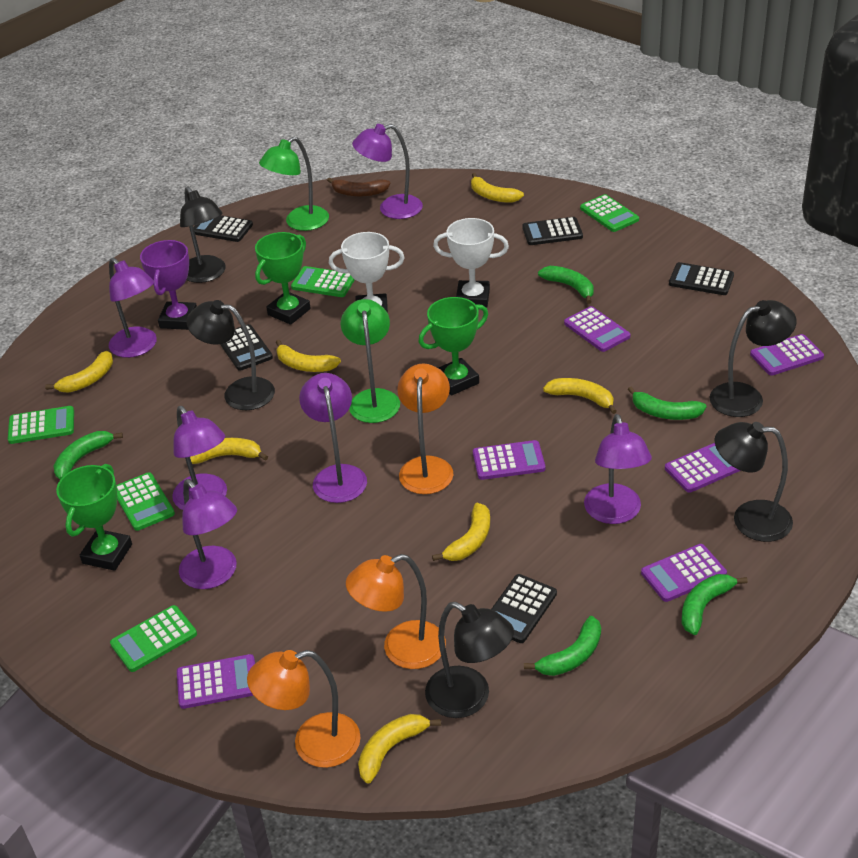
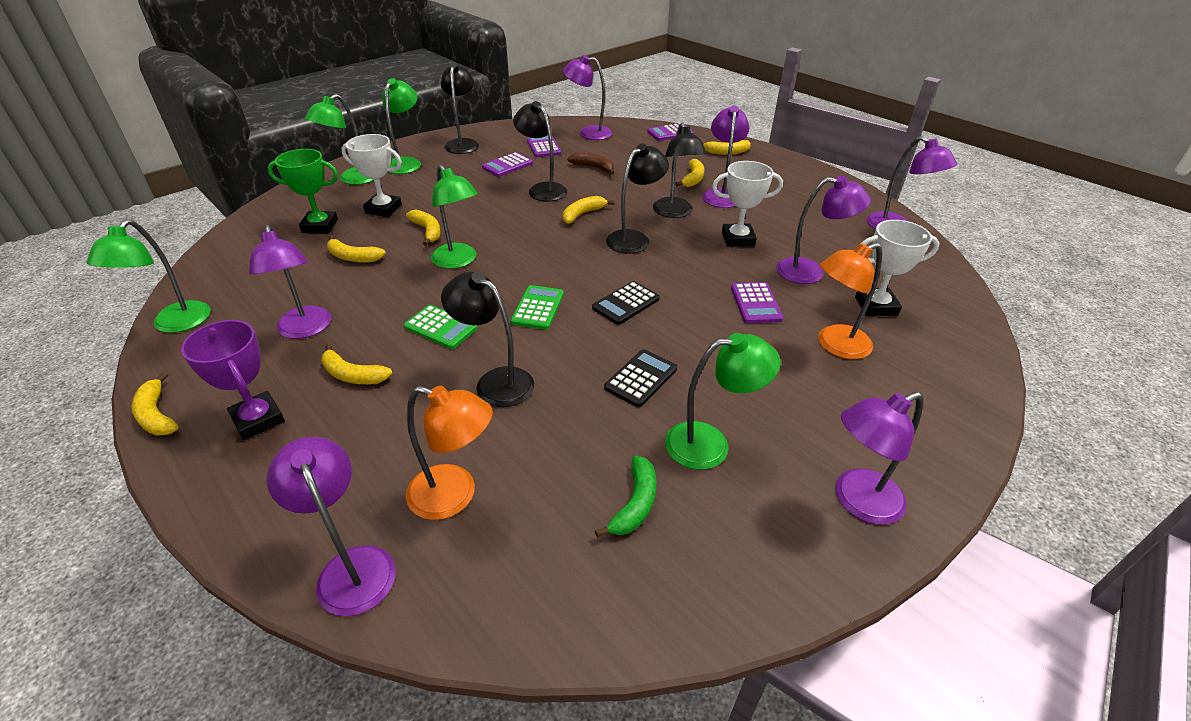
black calculator: [194,215,253,242] [220,324,273,371] [491,574,557,643] [522,217,583,245] [669,262,734,295] = 5 -> [592,281,660,325] [604,349,677,407] = 2
green banana: [53,431,123,480] [524,616,601,676] [538,266,593,304] [628,387,706,420] [682,574,748,635] = 5 -> [595,455,656,537] = 1
green calculator: [8,406,74,444] [110,605,197,672] [117,472,175,531] [291,266,355,297] [580,194,639,232] = 5 -> [404,305,478,349] [511,285,564,330] = 2
green lamp: [259,137,329,231] [341,299,400,423] = 2 -> [87,219,210,333] [305,94,373,185] [383,78,421,174] [431,164,478,269] [665,333,781,470] = 5
green trophy: [56,464,132,571] [255,232,311,325] [418,297,488,396] = 3 -> [268,149,338,233] = 1
orange lamp: [247,650,361,768] [346,554,446,669] [397,363,453,494] = 3 -> [406,385,493,520] [818,243,882,359] = 2
purple calculator: [177,654,255,709] [473,440,545,480] [564,306,631,352] [641,544,727,602] [665,443,741,493] [750,334,824,376] = 6 -> [482,152,533,177] [527,135,561,157] [647,123,694,141] [731,282,783,323] = 4
purple lamp: [109,258,157,358] [172,406,227,510] [179,479,237,589] [299,373,367,503] [352,124,423,219] [584,414,652,524] = 6 -> [249,225,331,339] [267,436,396,616] [563,55,612,140] [702,106,749,208] [776,176,871,284] [836,392,924,525] [866,136,957,229] = 7
white trophy: [329,232,405,313] [433,218,509,308] = 2 -> [341,134,402,217] [712,161,783,247] [855,220,940,316] = 3

